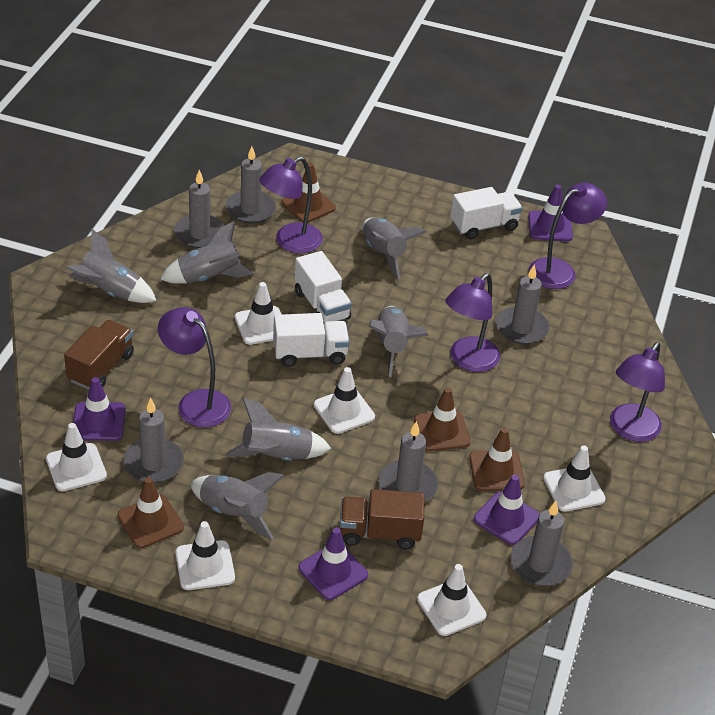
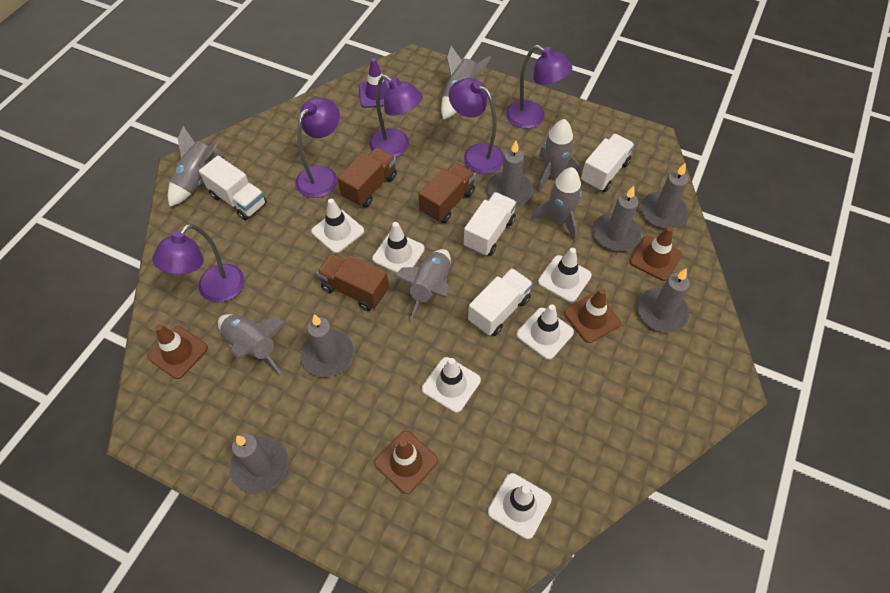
brown truck: [64,320,134,390] [340,489,424,549] = 2 -> [317,253,389,311] [337,148,397,207] [419,162,475,223] = 3
purple traffic cone: [73,377,126,441] [298,528,368,600] [474,475,540,545] [528,185,573,242] = 4 -> [359,58,390,108] = 1
white truck: [273,313,350,367] [295,251,352,323] [451,187,523,239] = 3 -> [199,156,267,220] [464,192,517,256] [468,268,533,336] [581,134,635,192] = 4

